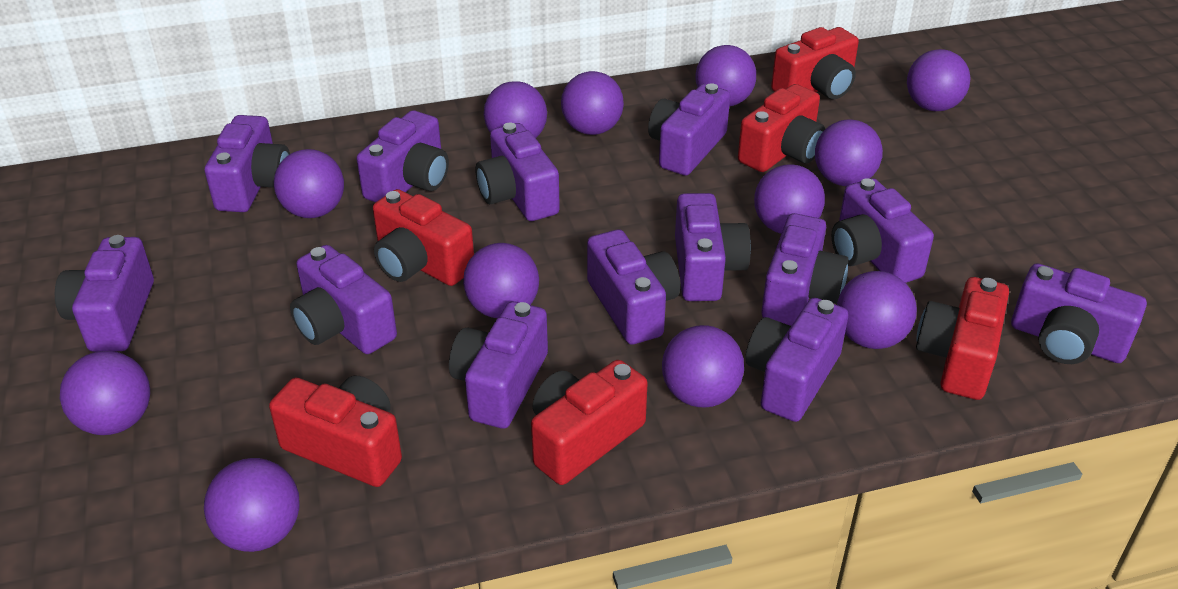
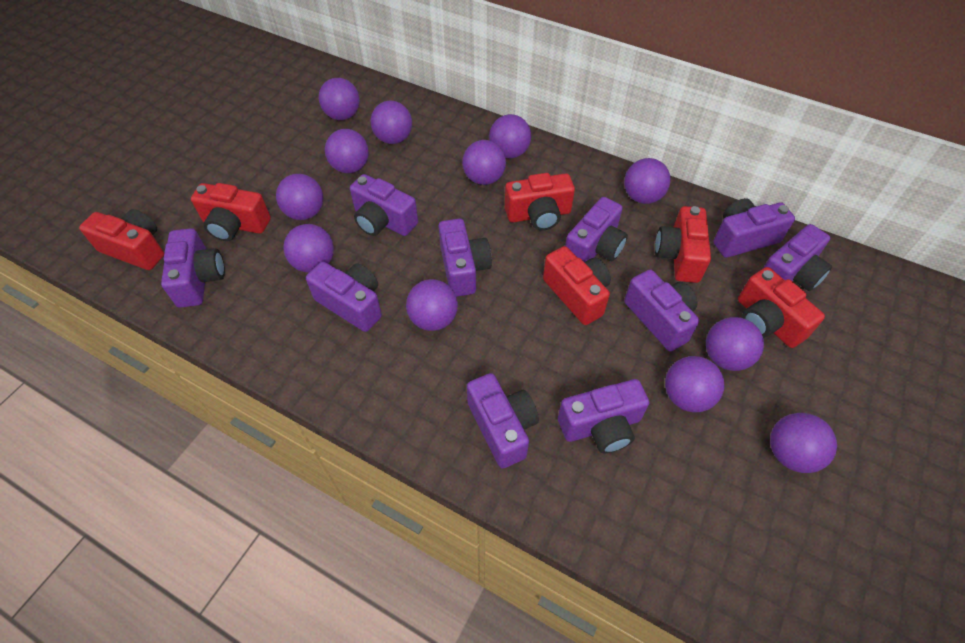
purple camera: [55,235,154,352] [205,115,290,212] [290,245,397,354] [357,110,449,202] [449,301,548,429] [476,123,560,221] [587,230,680,345] [648,83,730,176] [675,193,751,301] [745,298,849,422] [761,213,848,326] [832,178,934,283] [1011,263,1147,364] = 13 -> [161,228,225,308] [306,262,382,332] [350,174,418,236] [439,219,492,297] [467,373,539,469] [558,379,649,453] [565,197,628,262] [624,270,699,351] [713,198,795,258] [763,224,832,291] = 10

